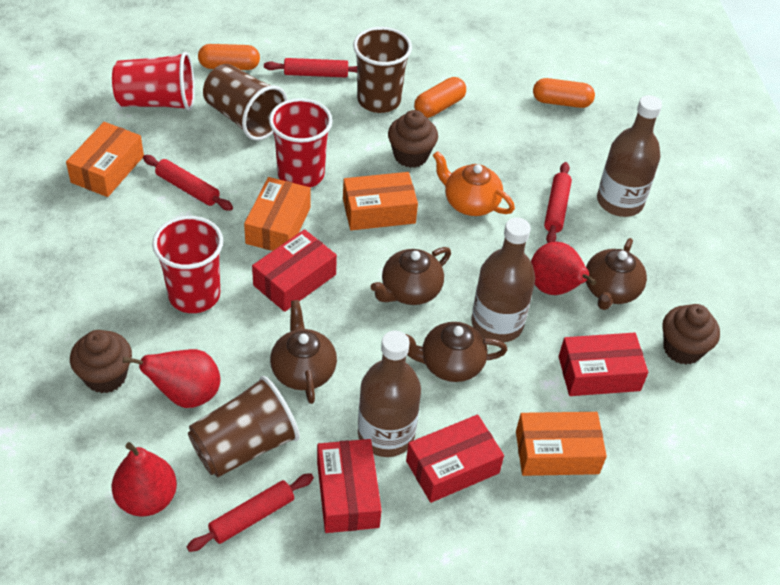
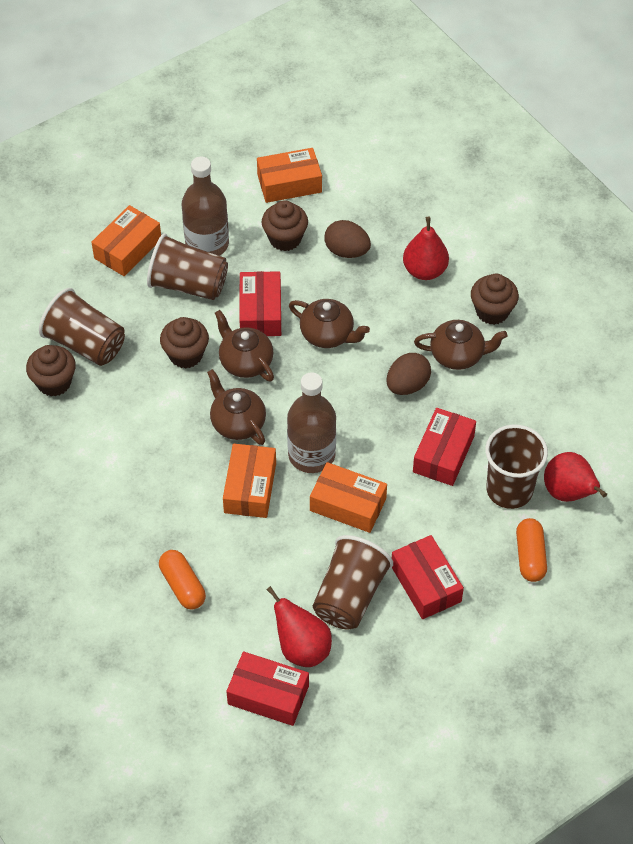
brown bottle: [358,331,421,457] [471,218,535,343] [597,95,662,217] = 3 -> [182,157,229,256] [287,372,336,473] = 2
brown cup: [188,376,300,477] [203,64,288,141] [353,27,412,113] = 3 -> [39,288,125,366] [147,234,228,300] [313,535,393,630] [485,424,548,509] = 4
brown cupcake: [70,330,132,393] [388,110,438,168] [662,304,720,365] = 3 -> [26,345,76,396] [160,317,209,369] [262,200,308,251] [471,274,519,325] = 4
brown egg: none = 0 -> [324,220,371,258] [387,353,431,395] = 2
orange capsule: [198,44,260,70] [414,77,466,118] [533,78,595,108] = 3 -> [159,550,206,609] [516,518,547,582] = 2
orange teapot: [433,151,515,216] = 1 -> none = 0
red cup: [112,52,195,111] [152,216,223,313] [269,98,333,188] = 3 -> none = 0
red rolling pin: [143,155,233,210] [187,473,314,552] [264,58,357,78] [544,162,572,243] = 4 -> none = 0

